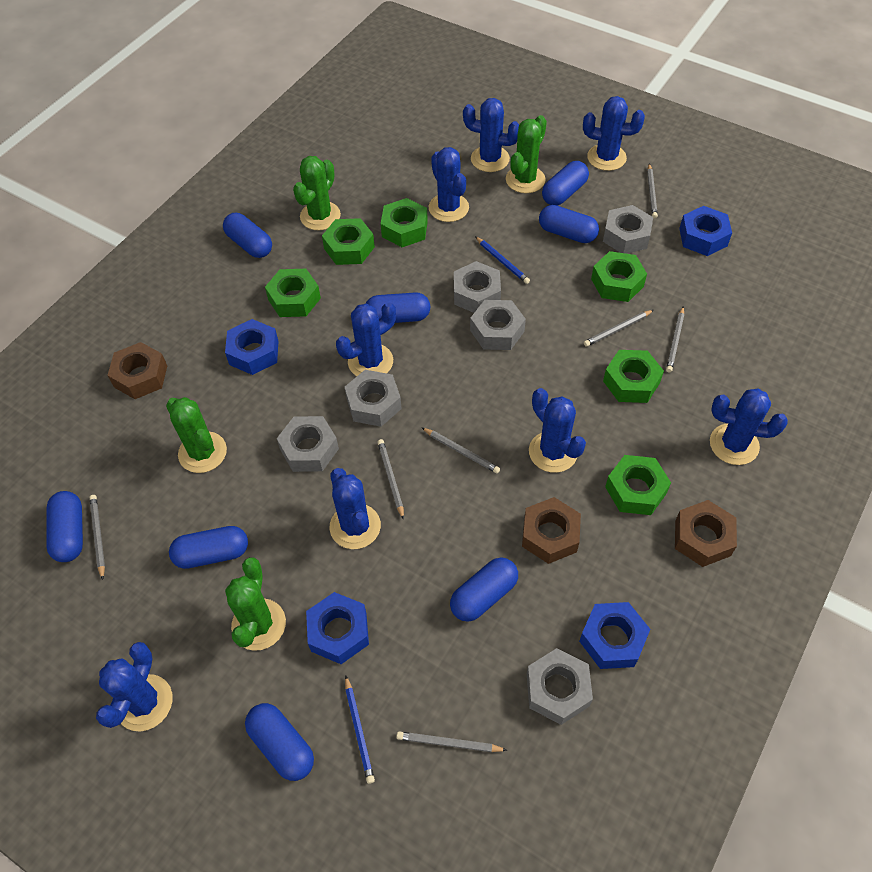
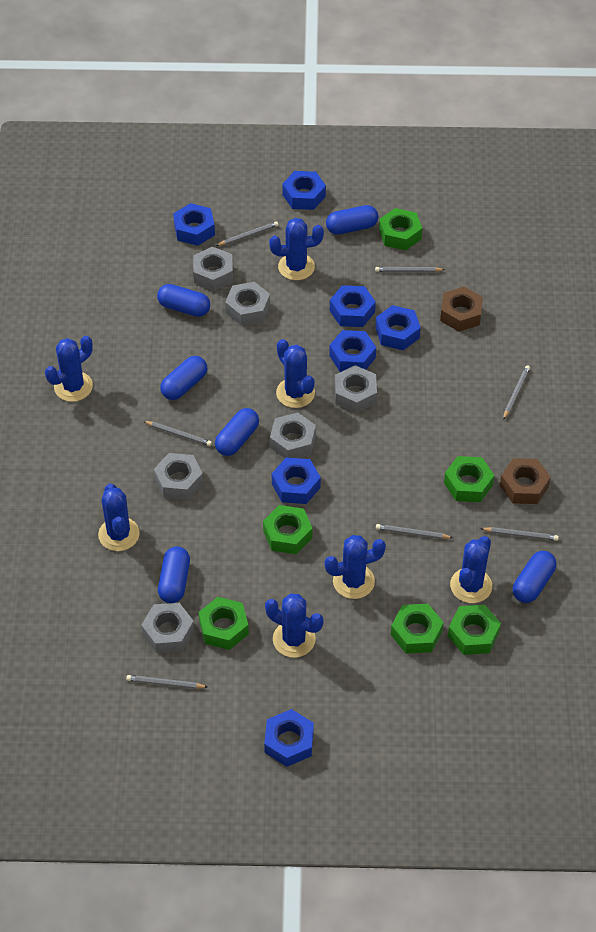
blue cactus: [96,642,173,731] [330,468,381,549] [336,302,396,376] [429,147,469,222] [463,98,519,172] [529,388,586,473] [583,96,645,171] [710,389,788,465] = 8 -> [45,336,93,402] [98,483,140,551] [265,594,324,658] [269,218,324,280] [276,339,315,408] [324,535,386,599] [450,536,492,603] = 7
blue capsule: [46,491,83,562] [169,526,248,569] [223,213,272,258] [245,703,314,781] [366,292,430,323] [450,558,518,621] [539,205,599,243] [542,161,589,206] = 8 -> [157,284,210,317] [158,546,190,603] [160,356,207,400] [215,408,259,456] [326,205,378,235] [513,551,556,603] = 6
blue nut: [225,319,278,375] [306,592,369,664] [579,602,650,669] [679,206,732,256] = 4 -> [173,203,215,246] [264,709,314,767] [272,457,321,504] [282,171,326,210] [329,330,376,372] [330,285,376,327] [375,305,421,350] = 7
blue pencil: [345,675,375,784] [475,236,530,284] = 2 -> none = 0
brown nut: [107,342,167,399] [522,497,581,564] [675,500,737,567] = 3 -> [440,287,483,332] [500,458,551,504] = 2
green cactus: [166,397,227,473] [225,557,286,651] [293,156,341,230] [506,115,547,193] = 4 -> none = 0

